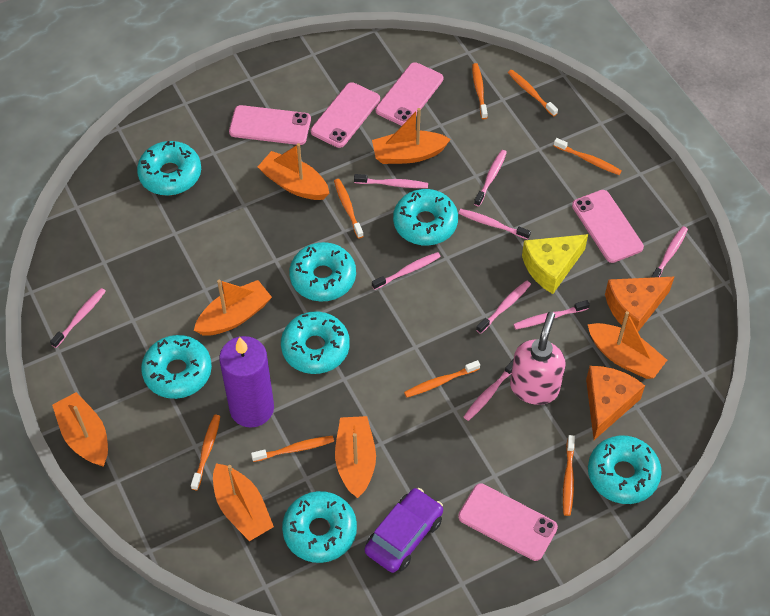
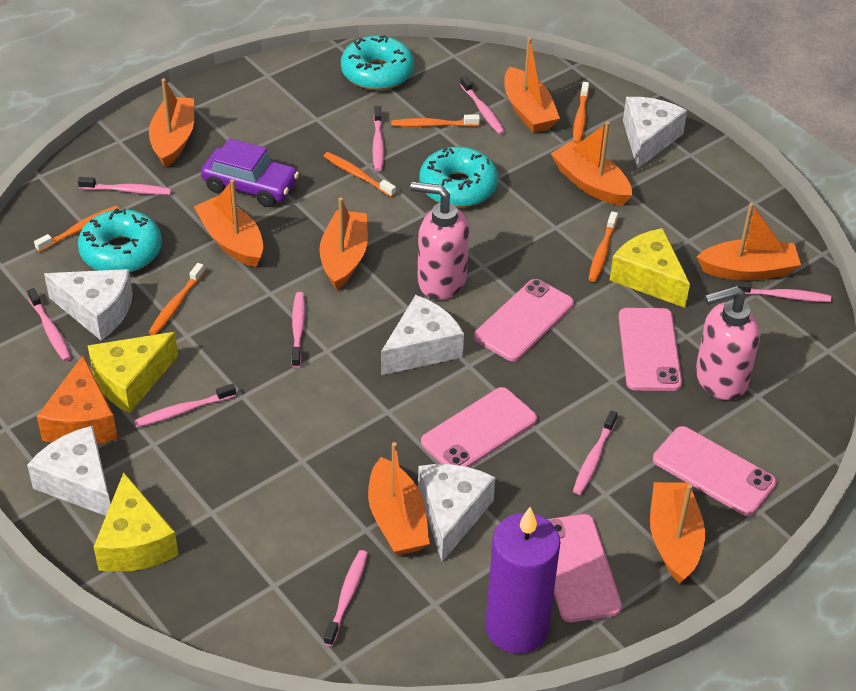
orange boat: [52,392,108,467] [194,280,272,336] [213,463,274,541] [258,143,329,200] [335,416,376,498] [372,108,451,164] [588,311,667,379] = 7 -> [149,79,194,167] [194,179,263,267] [319,198,368,290] [368,442,430,555] [504,37,560,133] [551,121,632,206] [650,482,705,584] [697,203,801,281] = 8
orange cheese: [586,366,645,440] [605,277,674,332] = 2 -> [37,355,118,444] = 1
orange toothbrush: [191,415,220,490] [251,436,334,462] [334,179,364,239] [404,360,480,397] [472,63,488,119] [508,70,558,117] [554,138,622,175] [563,435,575,516] = 8 -> [34,206,119,252] [149,263,205,335] [324,152,396,197] [391,115,480,127] [573,82,589,144] [589,211,618,282] = 6
pink soap dispenser: [510,312,566,405] = 1 -> [410,182,469,300] [696,286,760,400] = 2
turquoise donut: [137,141,201,196] [141,335,212,399] [281,312,350,374] [282,491,357,563] [289,242,356,302] [393,189,458,245] [588,436,662,504] = 7 -> [78,208,162,273] [341,35,414,90] [419,147,498,207] = 3
white cheese: none = 0 -> [27,426,111,516] [44,269,133,340] [381,295,464,375] [418,464,496,562] [623,97,687,169] = 5
yellow cheese: [522,234,588,294] = 1 -> [88,332,178,413] [94,472,178,572] [610,228,690,308] = 3

